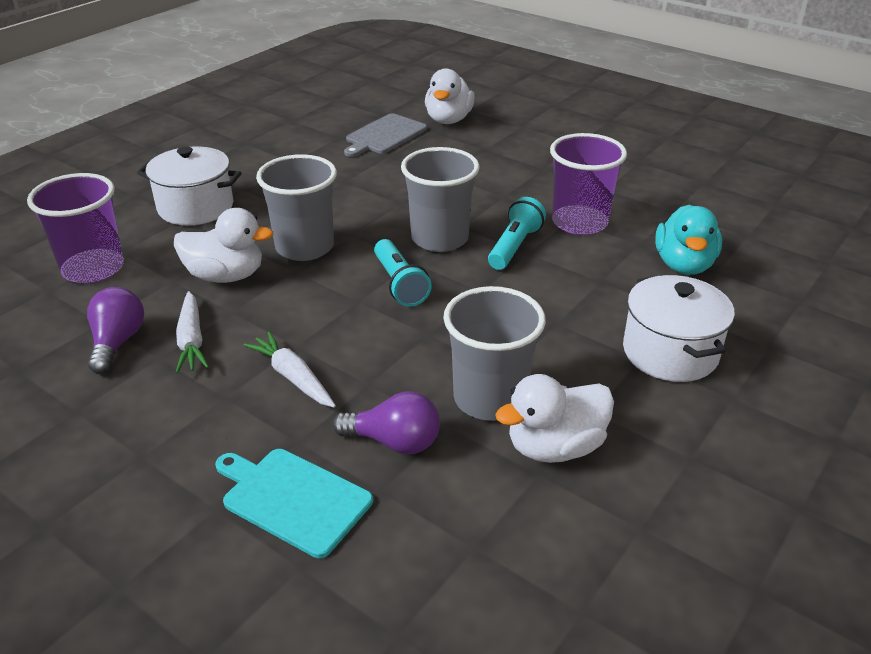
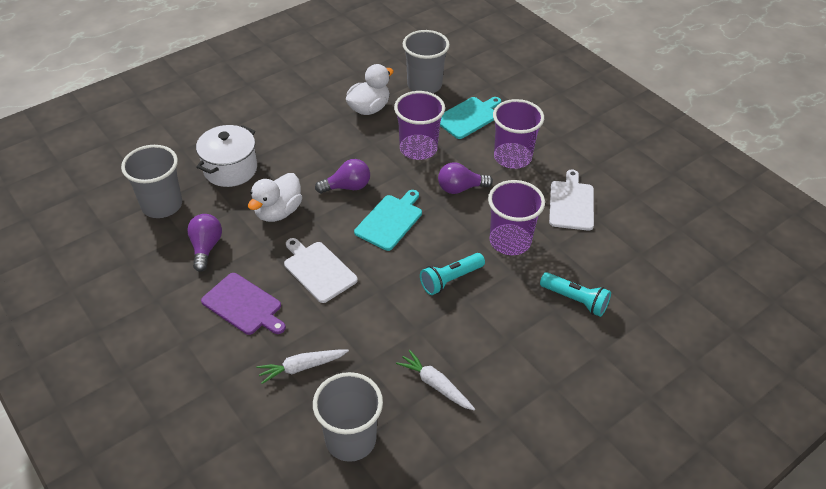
grey cutting board: [344,113,427,157] = 1 -> none = 0
purple cup: [27,173,124,283] [550,133,627,235] = 2 -> [394,91,445,160] [488,180,545,255] [493,99,544,169] = 3
purple cutting board: none = 0 -> [201,273,286,335] = 1
purple light bulb: [87,287,144,374] [333,392,440,454] = 2 -> [187,214,222,272] [315,159,370,193] [438,162,493,194] = 3
turquoise cutting board: [215,449,373,558] = 1 -> [354,190,422,251] [440,97,501,139] = 2
turquoise duck: [655,204,722,275] = 1 -> none = 0
white cutting board: none = 0 -> [284,238,358,303] [549,170,594,231] = 2
white duck: [174,208,273,283] [425,68,475,124] [495,374,614,463] = 3 -> [248,173,302,222] [346,64,394,115] = 2
white pot: [137,146,241,225] [623,275,735,382] = 2 -> [196,125,257,187] = 1

